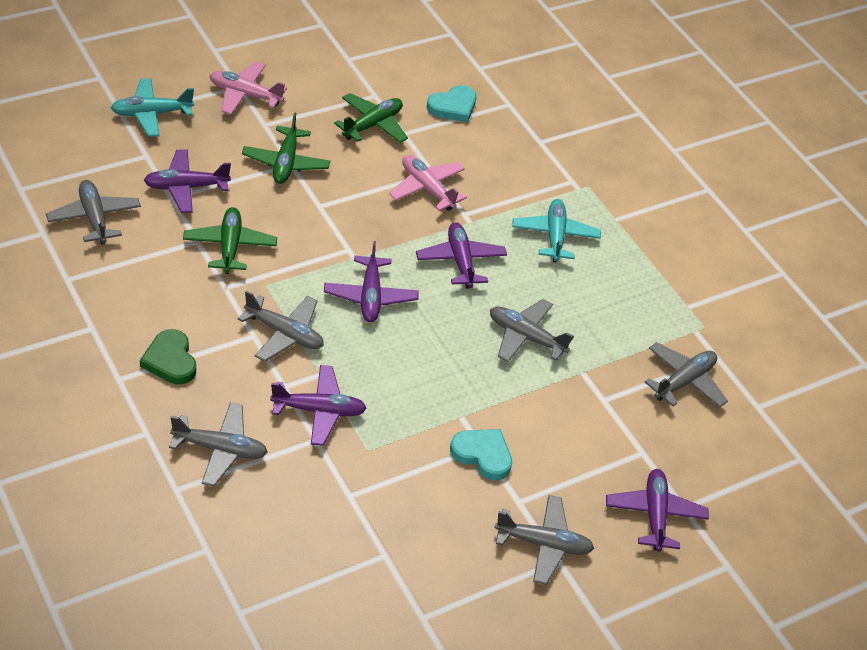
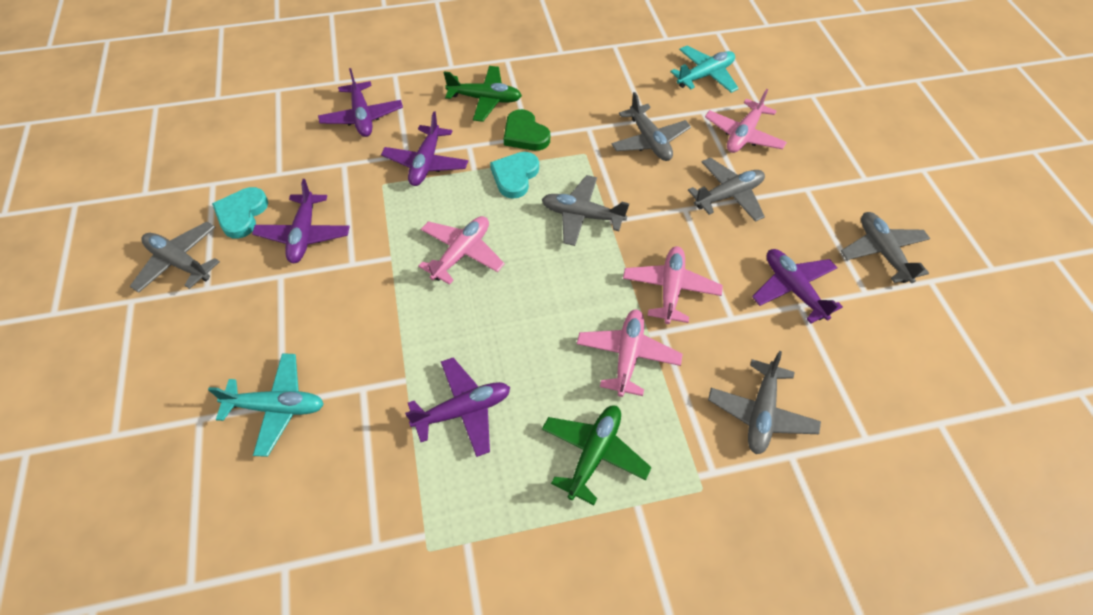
green plane: [183,207,277,274] [242,112,330,184] [334,93,408,143] = 3 -> [444,66,522,122] [542,405,652,505] = 2
pink plane: [209,62,287,114] [389,155,467,211] = 2 -> [418,216,505,285] [577,310,683,397] [623,246,723,324] [705,89,787,153] = 4

